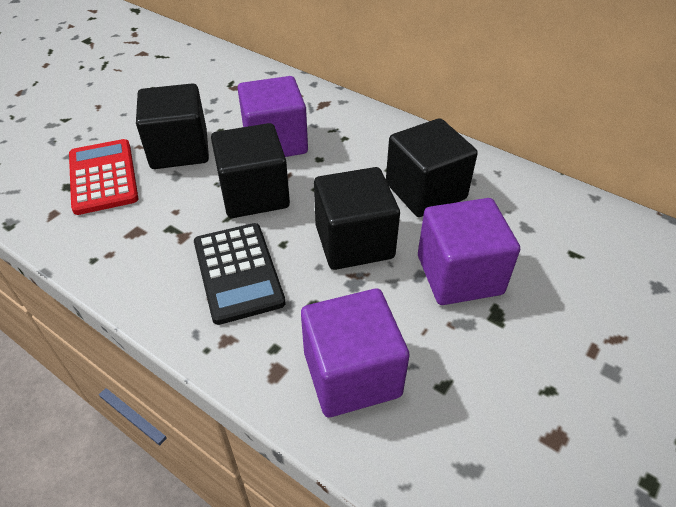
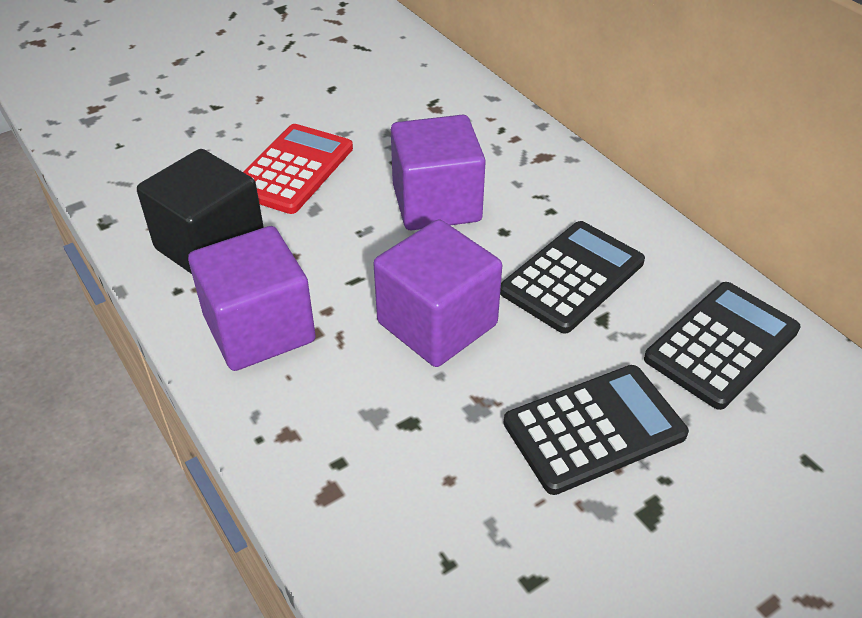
black calculator: [194,223,286,325] = 1 -> [500,221,645,334] [503,365,689,495] [644,282,800,410] = 3
black cube: [136,83,209,169] [211,123,290,218] [314,167,400,270] [386,118,478,217] = 4 -> [137,149,264,274] = 1

